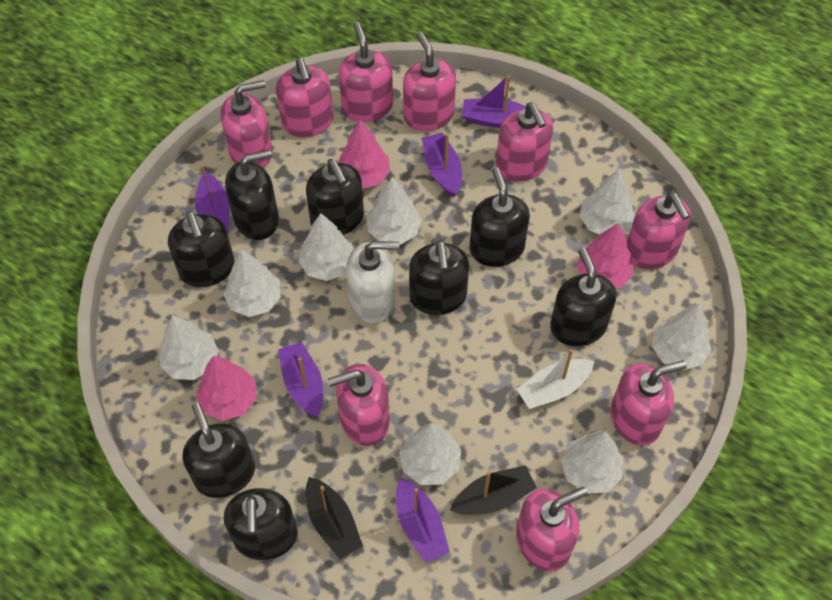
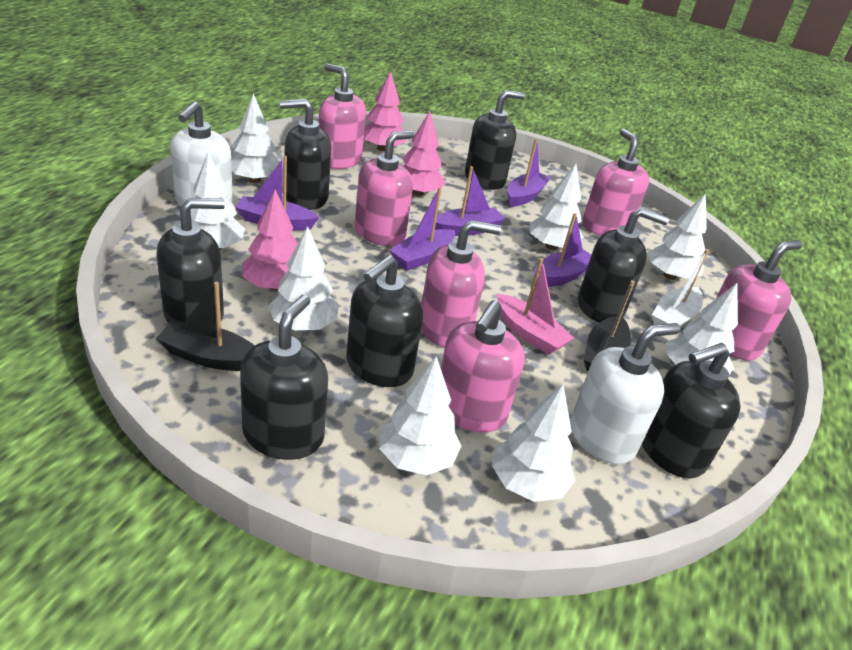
black soap dispenser: [168,211,235,287] [183,403,255,498] [223,488,298,560] [225,150,279,240] [306,159,364,235] [409,240,469,315] [469,167,530,267] [550,248,617,346] = 8 -> [156,198,225,328] [240,295,328,460] [280,99,331,210] [346,255,423,387] [465,90,525,190] [578,207,669,322] [642,343,741,479] = 7
pink boat: none = 0 -> [497,258,574,355] = 1
pink soap dispenser: [221,80,272,168] [276,58,333,137] [328,364,390,446] [338,22,393,122] [403,32,456,131] [496,103,553,182] [516,487,587,571] [610,360,687,445] [627,192,691,269] = 9 -> [319,63,366,169] [355,130,414,246] [421,220,501,347] [441,300,525,433] [582,129,649,236] [716,240,802,360] = 6
white soap dispenser: [346,241,399,324] = 1 -> [170,101,233,206] [571,323,680,464] = 2

